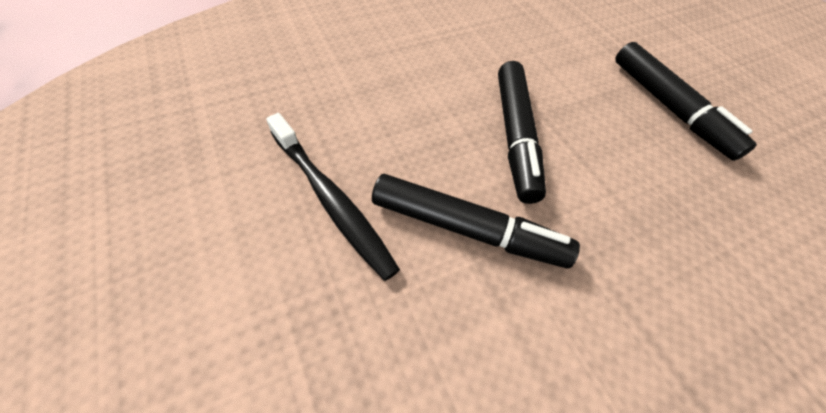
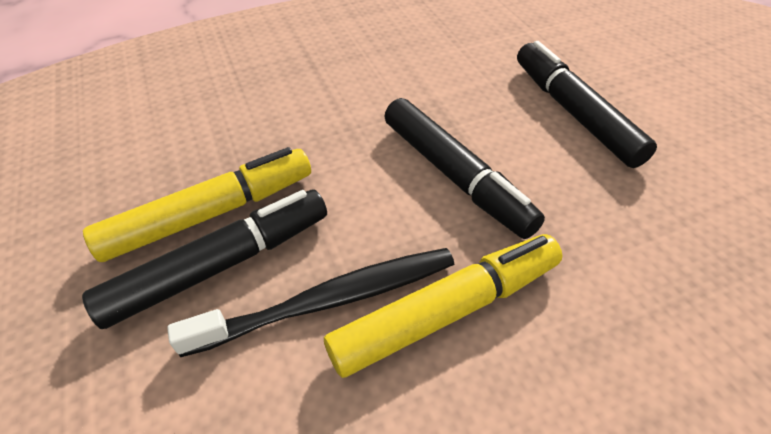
yellow marker: none = 0 -> [83,147,311,262] [324,234,563,378] = 2

